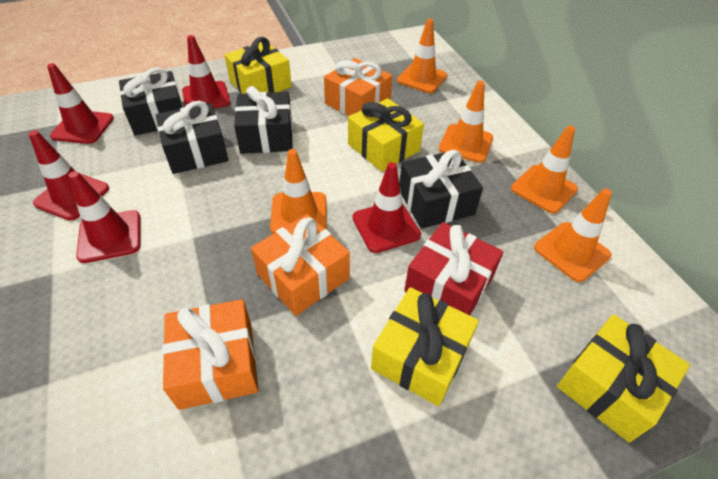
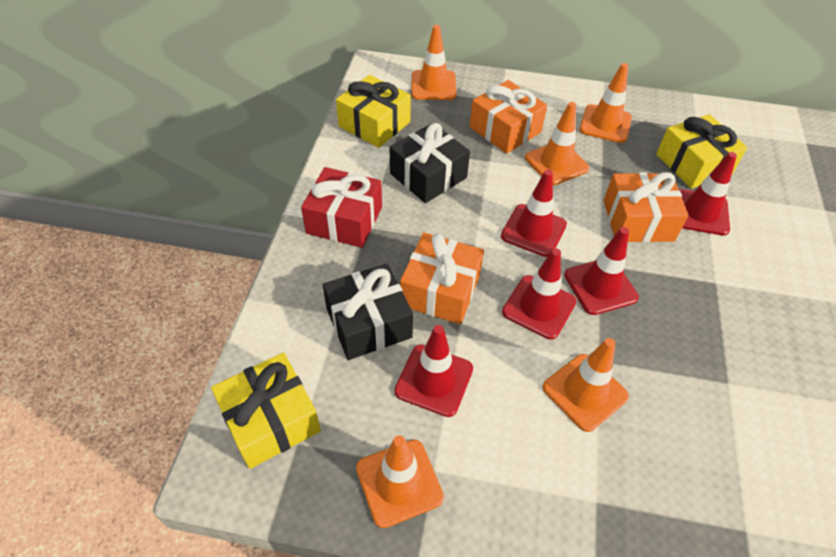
black gift: [119,67,183,135] [156,101,228,174] [234,86,293,154] [399,150,483,229] = 4 -> [323,263,413,360] [390,123,470,203] = 2
yellow gift: [224,37,292,94] [348,98,424,172] [371,287,479,406] [557,314,690,442] = 4 -> [211,353,321,469] [336,75,411,148] [656,114,748,189] = 3

